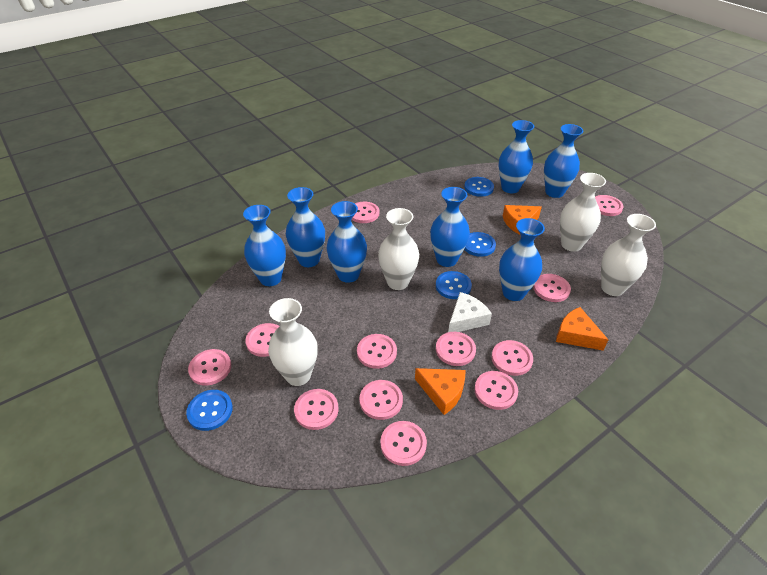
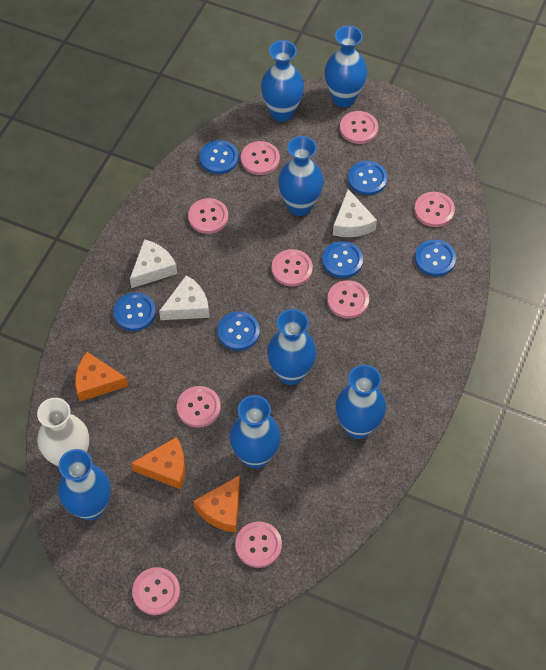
blue button: [186,390,233,431] [436,271,472,299] [464,177,494,197] [464,232,496,257] = 4 -> [113,292,156,331] [200,140,239,174] [217,311,260,351] [322,241,363,278] [348,161,387,195] [415,239,456,276] = 6
pink button: [188,349,231,386] [246,323,279,357] [294,389,338,430] [352,202,379,223] [357,334,397,369] [359,380,403,420] [380,421,427,466] [436,332,476,366] [474,371,518,410] [491,340,533,376] [533,274,571,302] [595,195,623,216] = 12 -> [132,567,180,615] [177,386,221,428] [188,198,228,234] [235,521,282,568] [241,141,280,175] [272,249,313,286] [327,280,369,319] [340,111,378,144] [414,192,455,227] = 9
white cheese: [448,292,492,332] = 1 -> [130,239,177,288] [159,275,209,320] [333,189,377,237] = 3
white vase: [268,298,318,386] [378,208,419,290] [560,173,606,252] [601,214,656,296] = 4 -> [37,398,89,467] = 1

